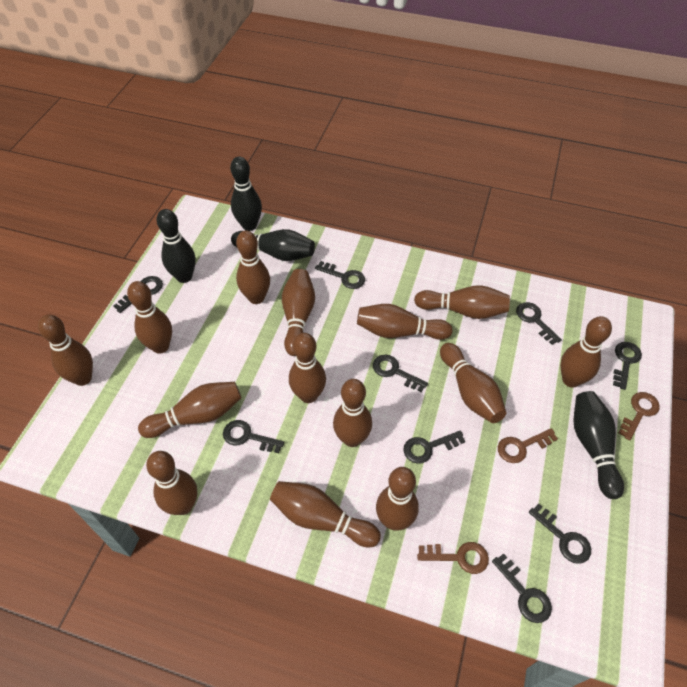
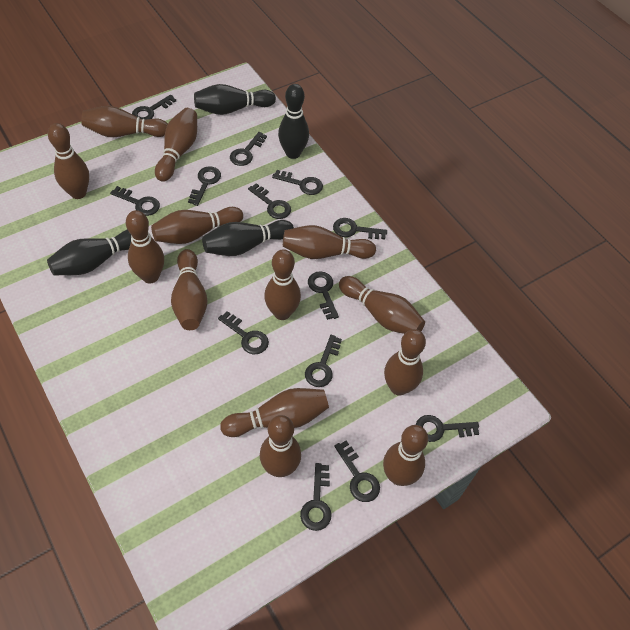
black key: [114,276,163,313] [223,420,284,453] [315,261,365,289] [373,354,428,392] [403,430,465,464] [492,553,552,623] [516,302,562,345] [529,503,591,564] [613,342,642,390] = 9 -> [110,186,160,216] [132,95,176,120] [188,166,221,206] [218,311,269,354] [230,132,267,166] [248,183,291,219] [272,170,323,195] [300,463,332,531] [305,335,342,387] [308,271,339,320] [333,218,387,239] [334,440,380,502] [416,415,479,442] = 13
brown bowling pin: [38,314,93,386] [127,281,172,354] [138,382,241,438] [146,451,197,515] [236,231,270,304] [270,481,381,547] [282,269,315,356] [289,333,326,403] [333,379,372,447] [357,304,453,340] [376,467,419,531] [414,285,510,319] [440,343,506,423] [560,316,612,388] = 14 -> [48,123,89,199] [81,106,168,137] [126,210,164,284] [151,207,243,244] [155,108,197,182] [171,249,207,330] [220,388,329,437] [260,415,301,477] [264,249,301,320] [283,225,376,259] [339,276,425,334] [383,425,428,486] [384,329,426,396] = 13
brown key: [417,542,489,574] [498,428,558,463] [618,392,660,441] = 3 -> none = 0

